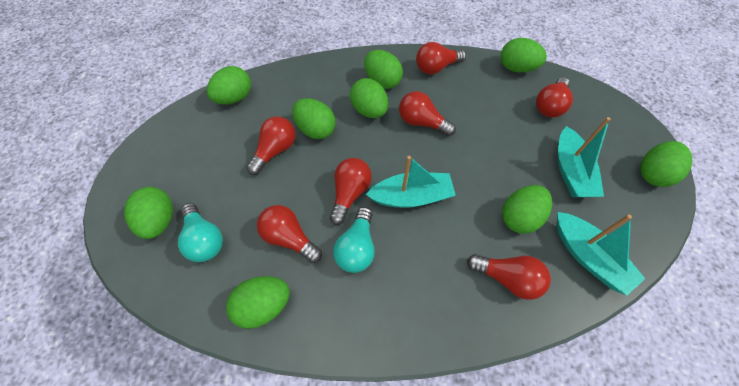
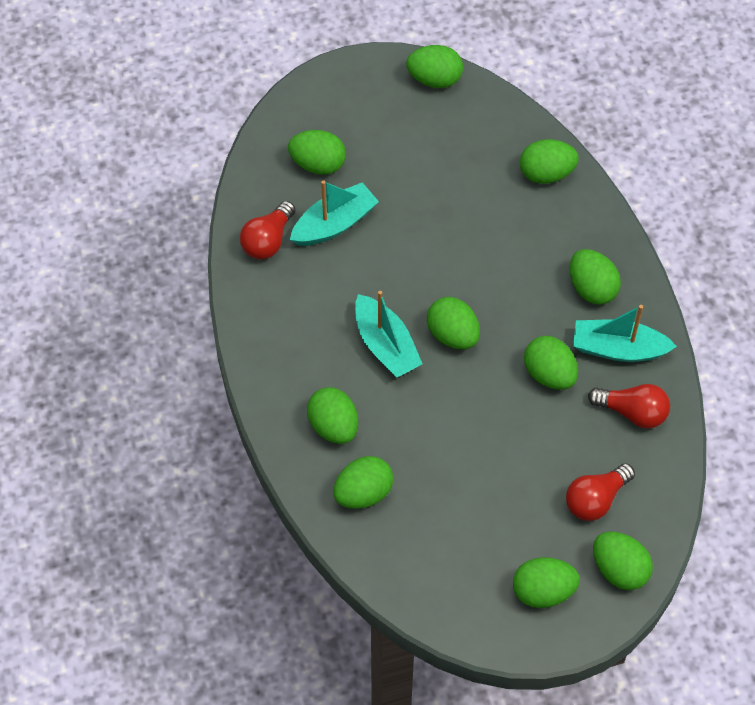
green egg: [124,187,173,239] [207,66,251,104] [226,276,290,329] [292,99,336,139] [350,78,388,118] [364,50,403,89] [500,38,547,72] [502,185,552,234] [640,141,692,187] = 9 -> [288,130,346,175] [307,387,358,444] [333,456,394,509] [406,45,463,88] [427,297,480,349] [513,557,580,608] [520,139,579,184] [524,336,578,390] [570,249,621,305] [593,532,653,590] = 10
red light bulb: [246,117,296,175] [257,205,322,263] [330,158,372,225] [399,91,456,136] [416,42,466,74] [467,254,551,300] [536,77,573,117] = 7 -> [240,201,295,259] [566,463,635,521] [588,384,670,429] = 3
turquoise light bulb: [178,203,223,262] [333,207,375,273] = 2 -> none = 0

